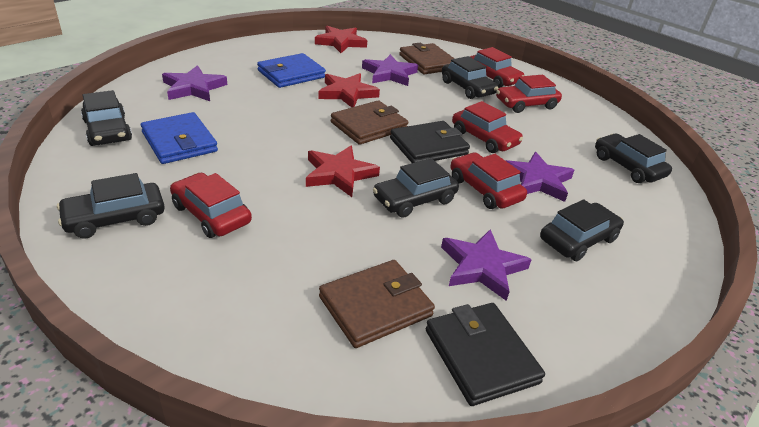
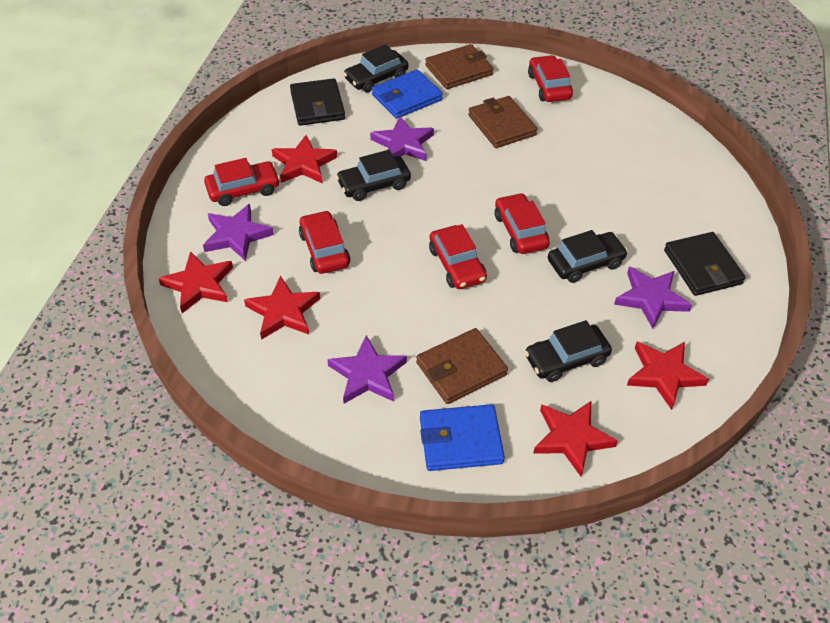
black car: [57,173,164,239] [81,90,132,146] [373,158,459,218] [442,56,498,99] [540,199,624,261] [595,133,672,183] = 6 -> [336,150,411,201] [343,44,408,93] [525,320,612,382] [548,230,628,283] = 4
red star: [306,146,380,197] [315,26,367,53] [318,73,380,107] = 3 -> [158,251,233,313] [244,276,320,340] [272,135,337,183] [533,401,618,476] [627,342,709,410] = 5

